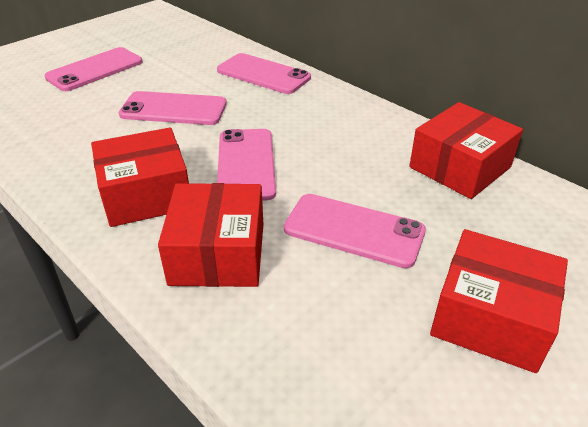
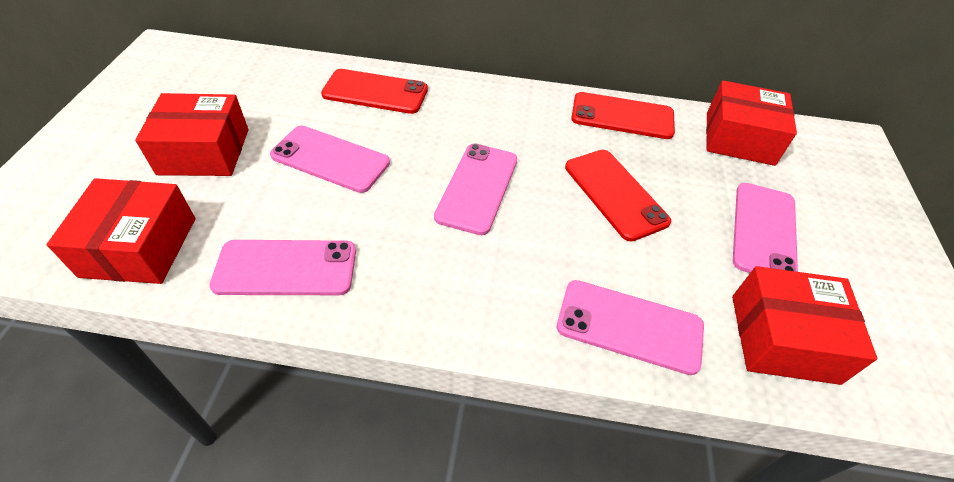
red phone: none = 0 -> [321,69,428,114] [565,150,671,242] [571,92,675,139] = 3

